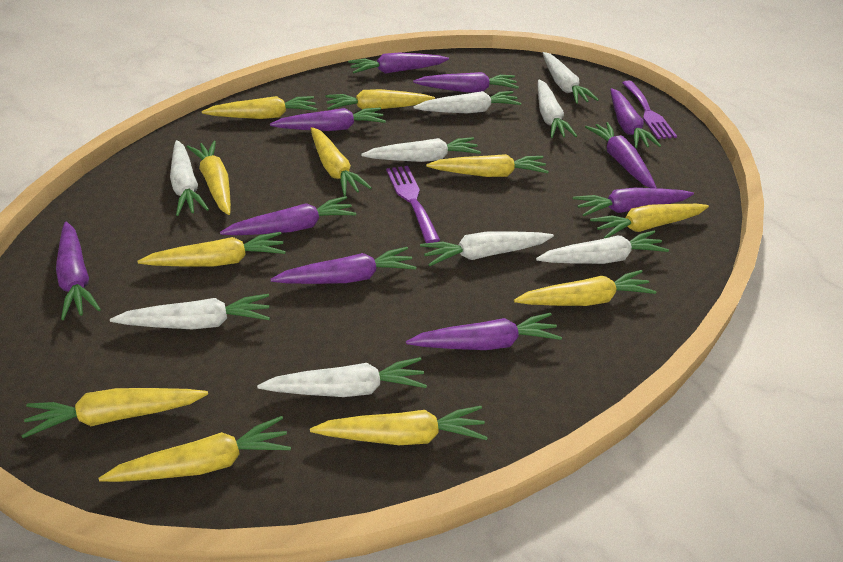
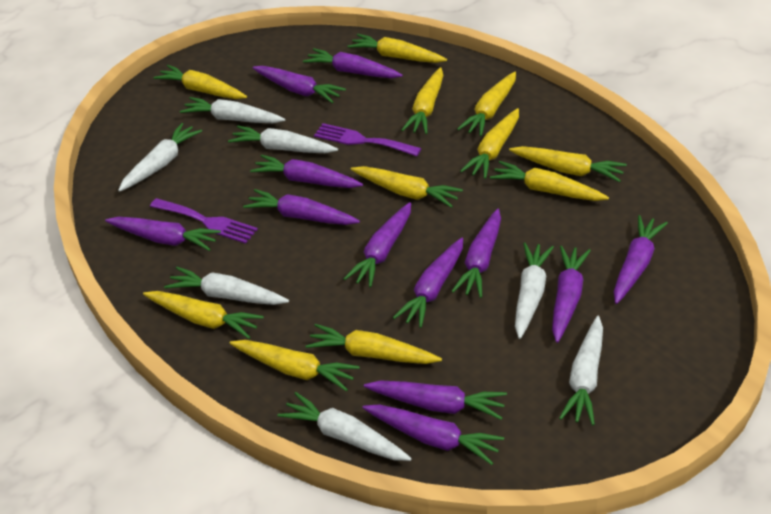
purple carrot: [56,222,101,320] [220,196,356,235] [270,108,386,131] [270,247,416,284] [348,53,449,74] [406,313,562,350] [413,72,519,92] [573,188,694,216] [585,122,657,188] [610,88,661,148] = 10 -> [105,217,221,251] [243,189,360,225] [250,154,363,188] [252,66,346,103] [303,48,403,78] [343,202,411,287] [362,404,504,465] [364,380,507,420] [393,237,463,328] [451,209,501,298] [552,246,591,343] [614,215,668,304] = 12
white carrot: [110,294,270,329] [170,140,209,216] [257,357,427,397] [361,137,481,162] [413,91,521,113] [420,232,554,267] [536,231,669,264] [538,80,577,138] [543,52,599,104] = 9 -> [118,123,202,192] [164,267,289,305] [180,97,285,123] [228,125,338,153] [278,392,412,461] [515,243,554,339] [559,316,603,425] = 7

